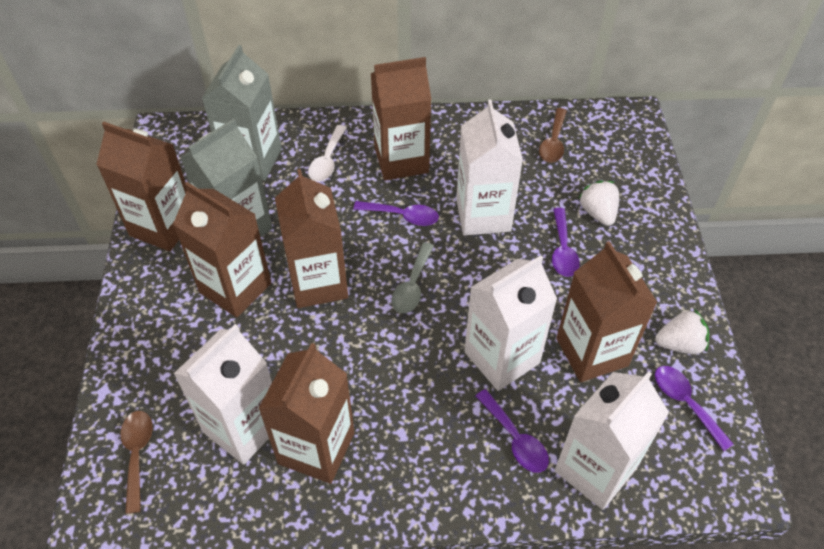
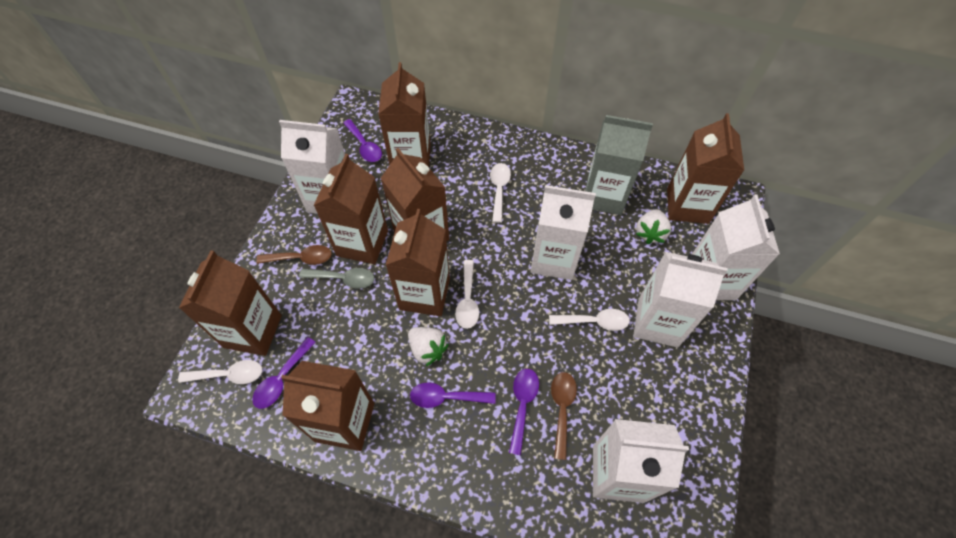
brown carton: [96,122,187,251] [173,182,271,318] [258,343,355,484] [275,169,348,308] [371,57,431,180] [556,241,658,382] = 6 -> [179,250,282,356] [281,361,374,451] [313,154,388,264] [378,62,431,167] [381,148,449,242] [386,209,450,316] [667,113,744,224] = 7
grey carton: [180,118,272,237] [202,45,282,181] = 2 -> [585,115,653,215] = 1
white carton: [174,324,272,465] [456,100,523,236] [464,255,557,391] [555,371,669,510] = 4 -> [279,120,345,214] [530,185,596,280] [593,419,689,503] [633,252,728,348] [692,195,780,300] = 5
white spoon: [308,125,347,182] = 1 -> [178,360,262,384] [455,260,479,329] [490,163,511,223] [549,309,630,331] = 4

